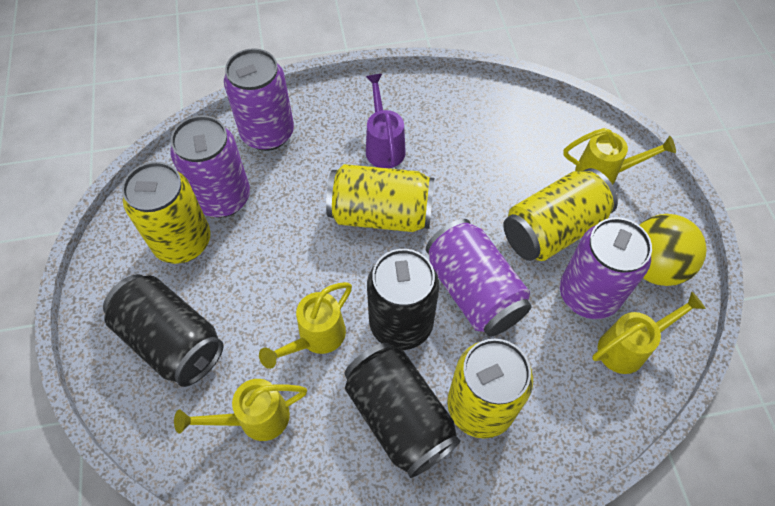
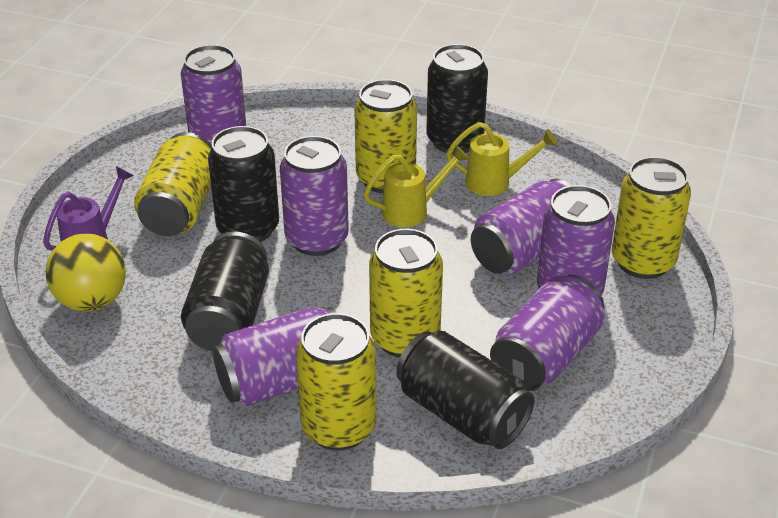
black can: [103,274,224,387] [345,343,461,478] [367,249,439,350] = 3 -> [181,231,269,352] [208,126,279,242] [396,331,535,449] [426,44,488,154] = 4
purple can: [170,115,250,217] [224,48,294,151] [426,219,531,337] [560,217,652,319] = 4 -> [181,45,246,144] [213,307,337,406] [280,136,349,256] [471,179,572,275] [490,275,605,391] [537,185,615,295] = 6
yellow can: [122,162,211,264] [326,164,434,232] [447,339,533,439] [503,168,618,261] = 4 -> [134,132,212,236] [296,313,377,451] [354,79,417,193] [369,229,443,358] [612,157,691,279] = 5
yellow watering can: [174,379,307,441] [259,282,352,369] [563,128,676,185] [592,292,706,374] = 4 -> [363,145,469,227] [446,122,558,196] = 2

